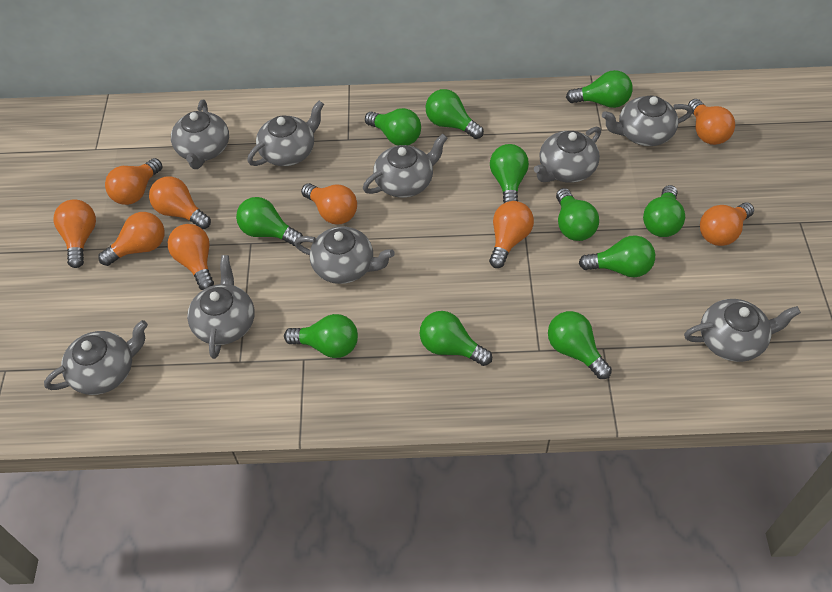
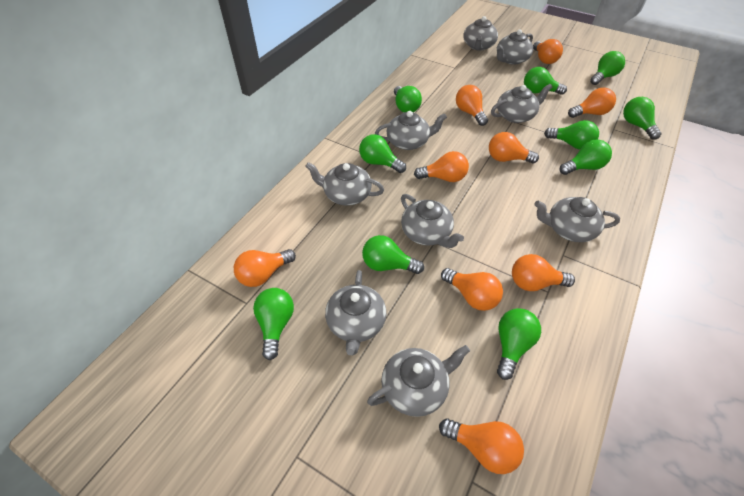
green light bulb: [236,197,303,246] [284,314,358,358] [365,108,421,146] [419,311,492,366] [426,89,484,139] [490,144,529,203] [548,311,612,379] [556,188,599,241] [566,70,633,108] [579,235,655,277] [643,185,685,237] = 11 -> [253,288,294,360] [359,134,406,173] [362,235,424,274] [394,86,422,112] [497,308,541,380] [524,67,567,95] [544,120,599,149] [559,139,612,175] [590,51,625,85] [623,97,662,139] = 10

